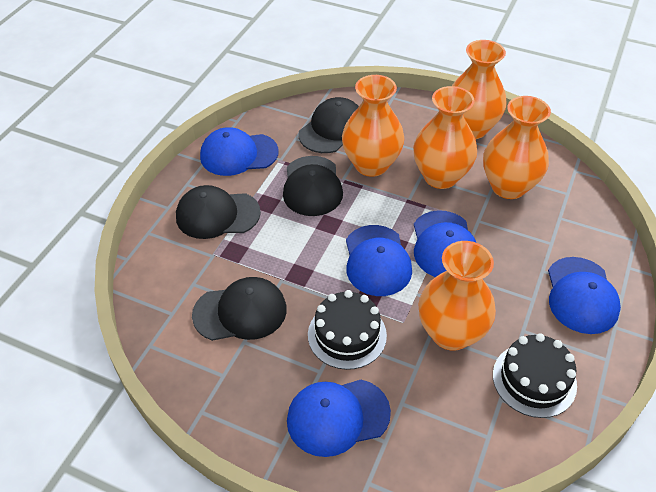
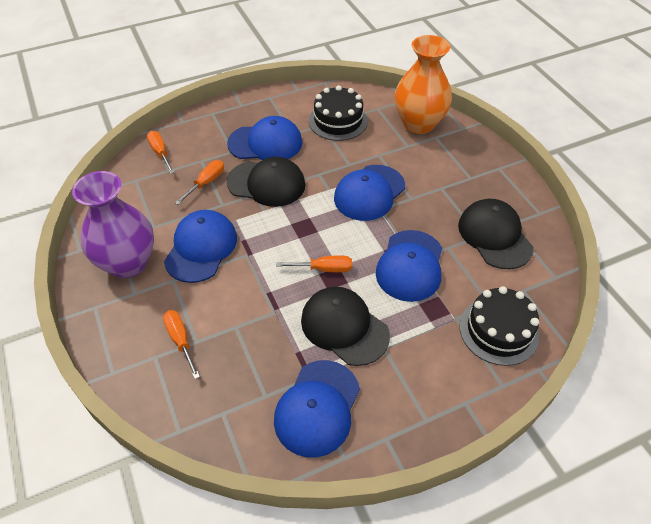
black cap: [176,185,261,239] [192,277,287,341] [283,156,343,216] [298,97,359,153] = 4 -> [227,157,305,207] [301,287,390,366] [458,199,534,269] = 3
orange screwdriver: none = 0 -> [147,131,175,174] [163,310,200,379] [175,160,224,205] [276,255,352,272] = 4
orange vase: [342,75,404,177] [413,86,477,189] [418,241,496,351] [452,40,506,139] [483,96,551,199] = 5 -> [394,35,452,134] = 1
purple vase: none = 0 -> [72,171,154,278] = 1

